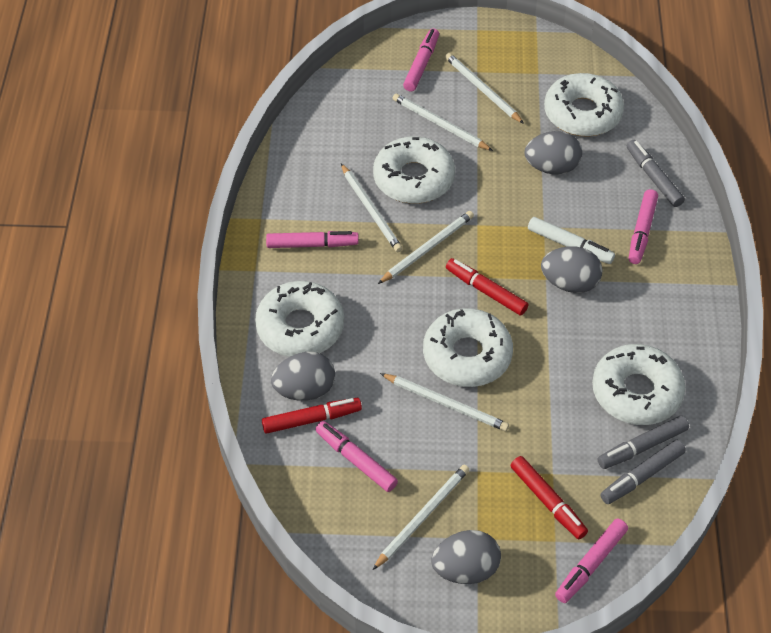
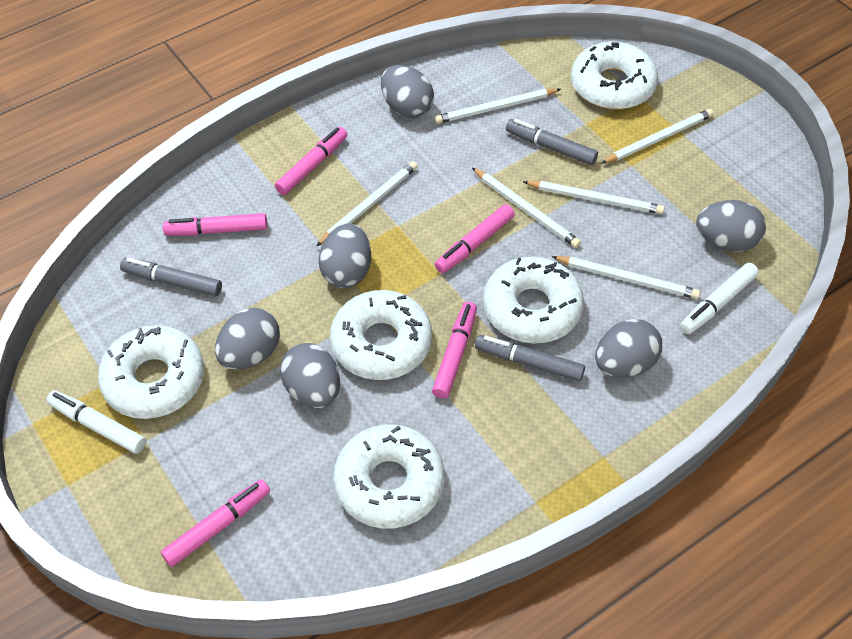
grey egg: [271,352,335,401] [431,530,501,584] [525,131,582,175] [541,246,603,293] = 4 -> [215,308,280,370] [280,343,340,408] [319,223,371,288] [381,65,434,118] [595,319,662,378] [696,200,766,252] = 6
red marker: [262,398,362,434] [446,258,528,315] [510,456,588,539] = 3 -> none = 0
white marker: [528,217,615,264] = 1 -> [46,390,146,454] [680,263,759,334] = 2

